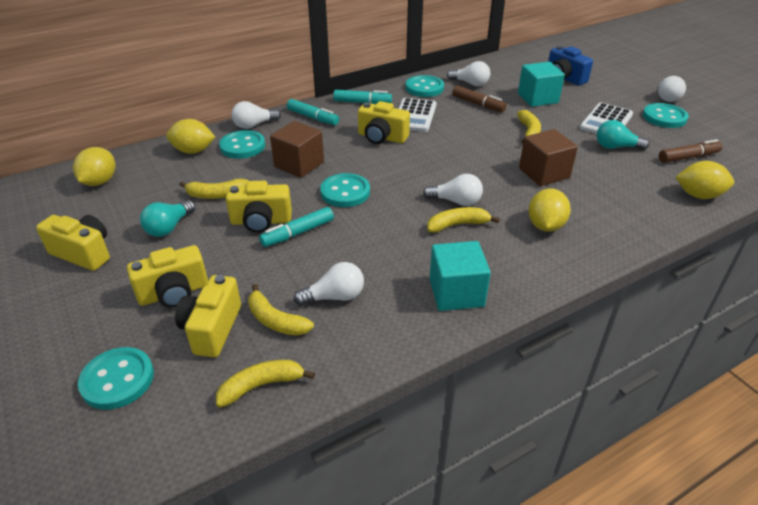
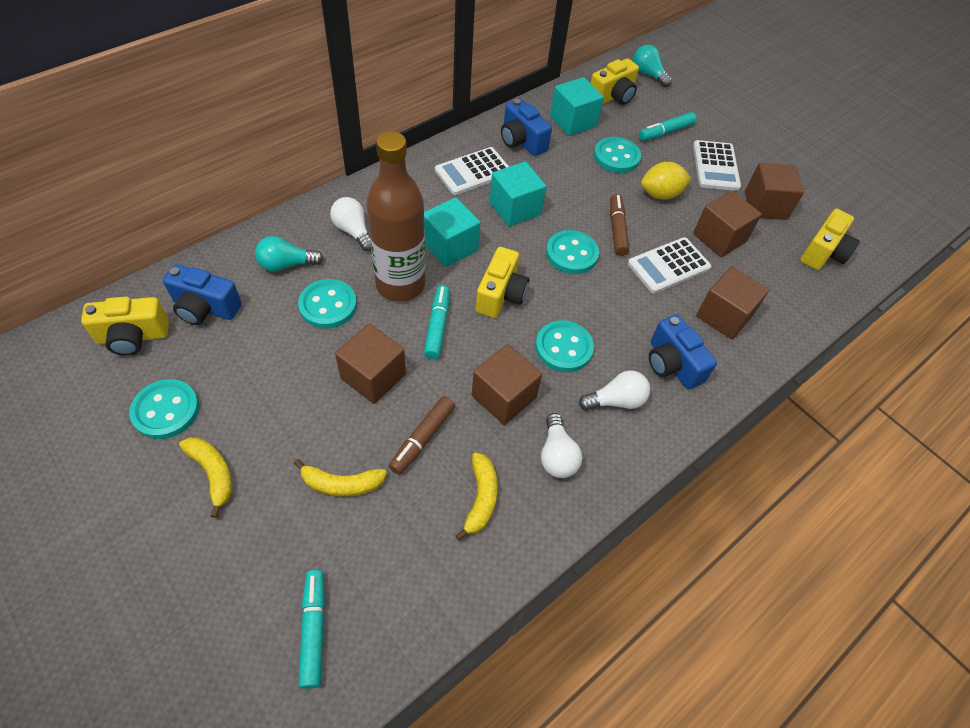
blue camera: [548,45,593,86] = 1 -> [163,264,242,325] [501,98,552,156] [649,314,717,390] = 3
brown bottle: none = 0 -> [366,131,425,302] = 1
brown cube: [270,121,324,178] [519,129,578,186] = 2 -> [335,324,406,404] [472,344,542,425] [693,191,762,257] [696,266,769,339] [745,163,804,220] = 5
turquoise cube: [430,241,491,311] [518,62,565,107] = 2 -> [424,197,480,267] [490,161,546,226] [550,77,604,136] = 3
white calculator: [398,98,436,132] [579,102,633,134] = 2 -> [435,147,509,195] [628,237,711,294] [693,140,741,191] = 3
white light bulb: [231,101,281,129] [294,262,364,306] [423,174,483,206] [447,61,490,86] [658,76,686,102] = 5 -> [330,197,371,251] [541,413,582,478] [579,370,650,410] = 3
yellow banana: [179,179,249,199] [216,360,315,408] [248,284,314,336] [427,207,500,233] [517,110,541,143] = 5 -> [179,437,232,518] [294,459,387,497] [455,452,498,541] = 3
yellow camera: [36,215,110,271] [127,245,208,308] [175,275,241,357] [226,181,292,233] [358,101,410,144] = 5 -> [81,296,169,356] [476,247,529,318] [591,58,639,105] [800,209,860,270] = 4
yellow lemon: [73,147,115,186] [166,119,215,154] [528,188,571,232] [676,161,734,199] = 4 -> [641,162,691,200] = 1

